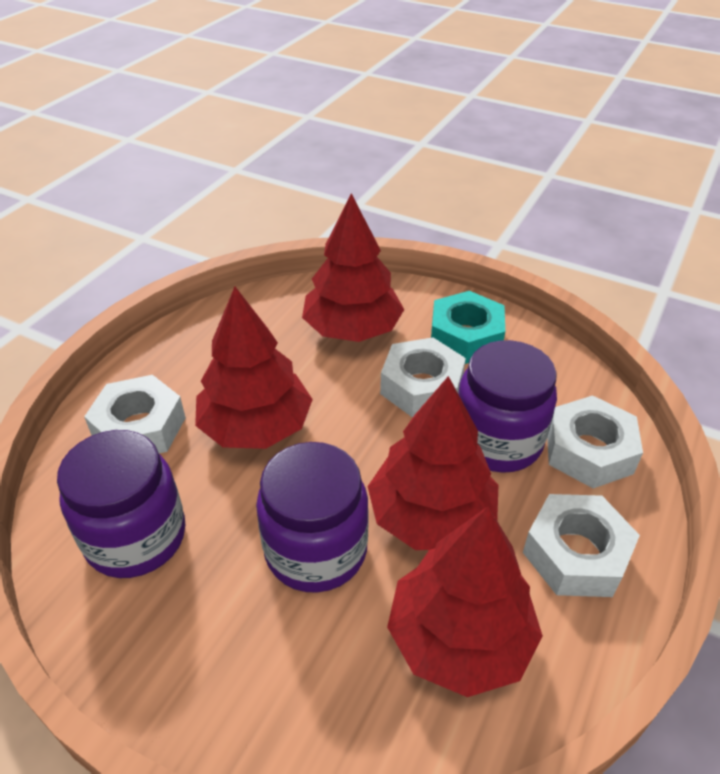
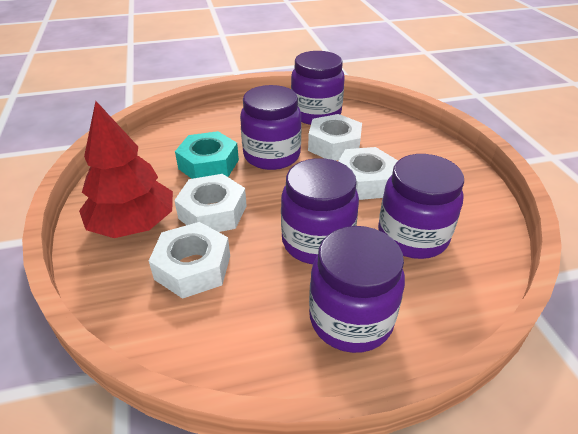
purple jar: [57,430,185,578] [256,442,369,593] [458,340,557,473] = 3 -> [240,85,301,170] [281,158,359,264] [291,51,345,125] [309,226,405,353] [378,154,464,259] = 5
red tree: [195,287,313,449] [302,193,404,342] [367,376,498,550] [387,506,543,697] = 4 -> [79,101,173,238] = 1

